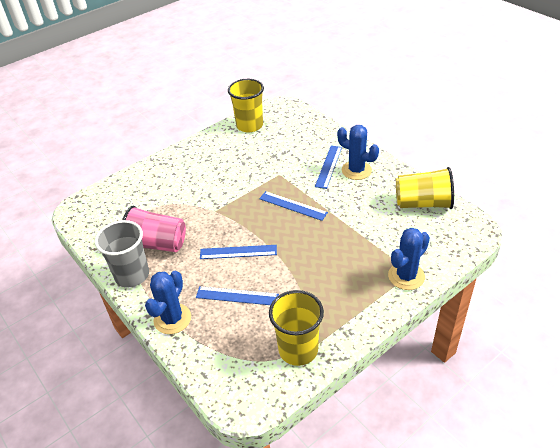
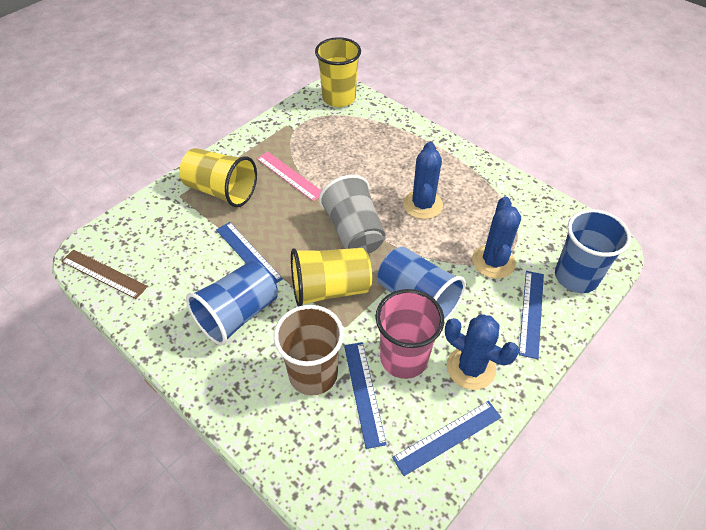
blue cup: none = 0 -> [186,261,278,346] [377,247,466,322] [555,209,631,293] = 3
brown cup: none = 0 -> [274,305,344,396] = 1
brown ruler: none = 0 -> [61,249,148,299] = 1
pink ruler: none = 0 -> [257,152,322,202] = 1

